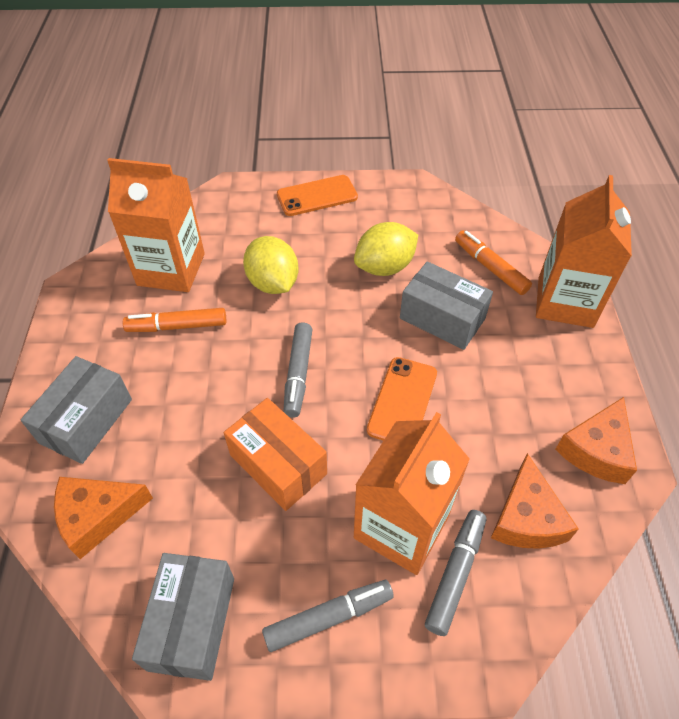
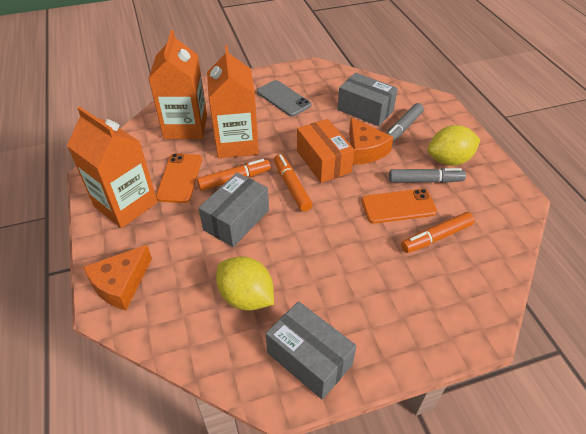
grey marker: [262,580,394,652] [283,322,313,418] [425,510,486,636] = 3 -> [386,103,424,142] [389,168,466,183] = 2
grey phone: none = 0 -> [257,80,311,117] = 1
orange cheese: [54,477,153,559] [491,453,579,549] [555,397,637,484] = 3 -> [83,245,152,310] [349,117,393,165] = 2
orange marker: [123,308,226,332] [455,230,532,295] = 2 -> [197,159,271,191] [274,154,313,212] [401,212,475,253] = 3

